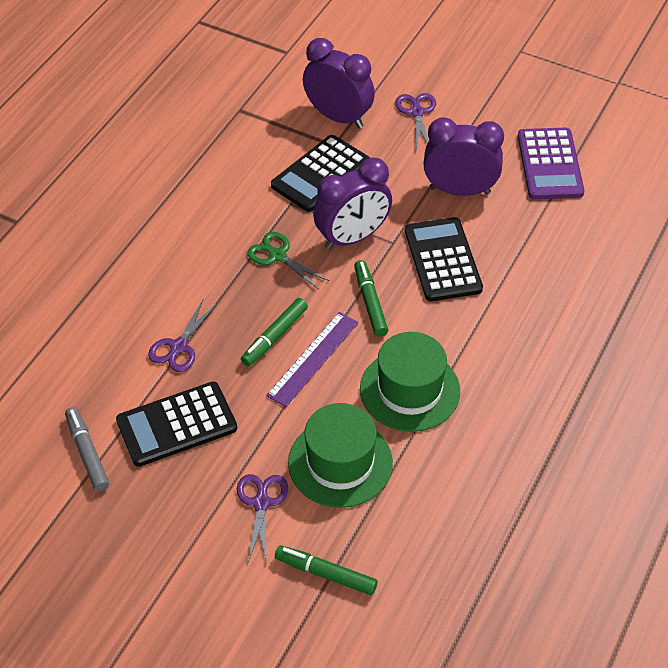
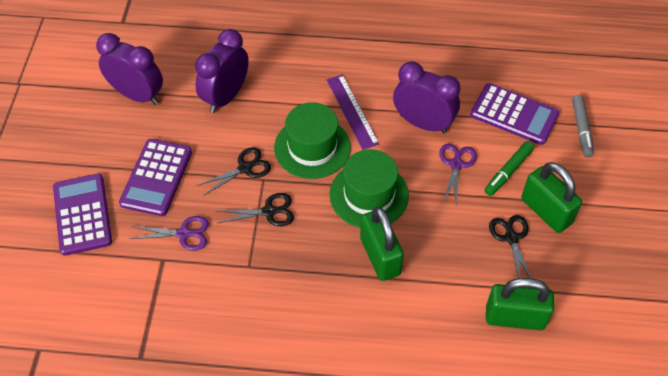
black calculator: [116,382,237,467] [271,135,370,212] [405,217,483,301] = 3 -> none = 0
black scissors: none = 0 -> [197,147,271,196] [218,193,294,226] [489,215,531,278] = 3
green marker: [241,298,308,366] [275,545,378,595] [354,260,388,337] = 3 -> [485,141,534,196] = 1
green padlock: none = 0 -> [360,207,404,281] [486,278,554,330] [521,162,582,233] = 3
green scissors: [247,232,329,290] = 1 -> none = 0
purple calculator: [518,128,584,199] = 1 -> [53,173,112,256] [119,139,192,216] [470,83,559,145] = 3
purple scissors: [148,300,217,372] [237,474,288,565] [395,93,436,150] = 3 -> [130,216,209,251] [439,143,477,207] = 2

